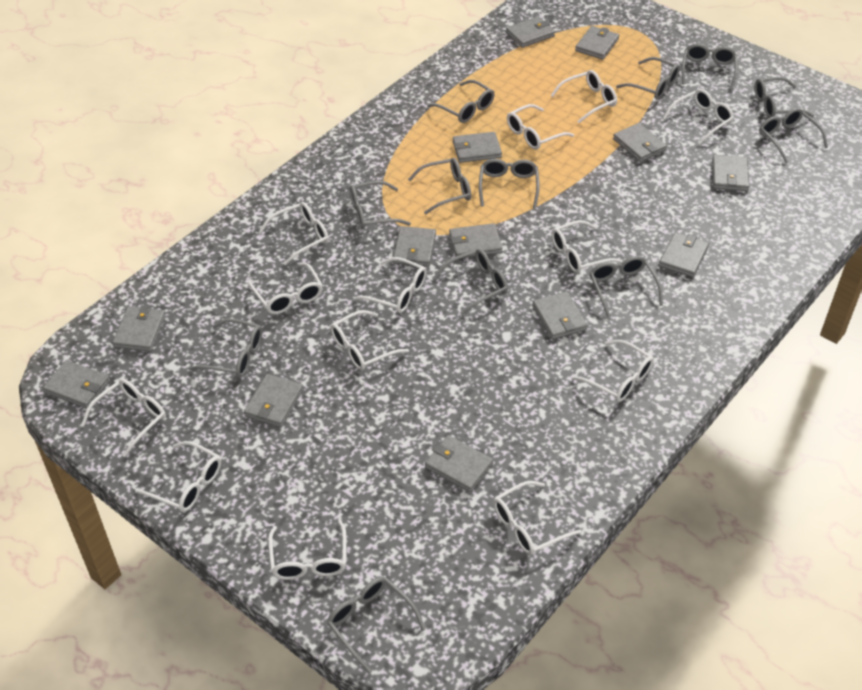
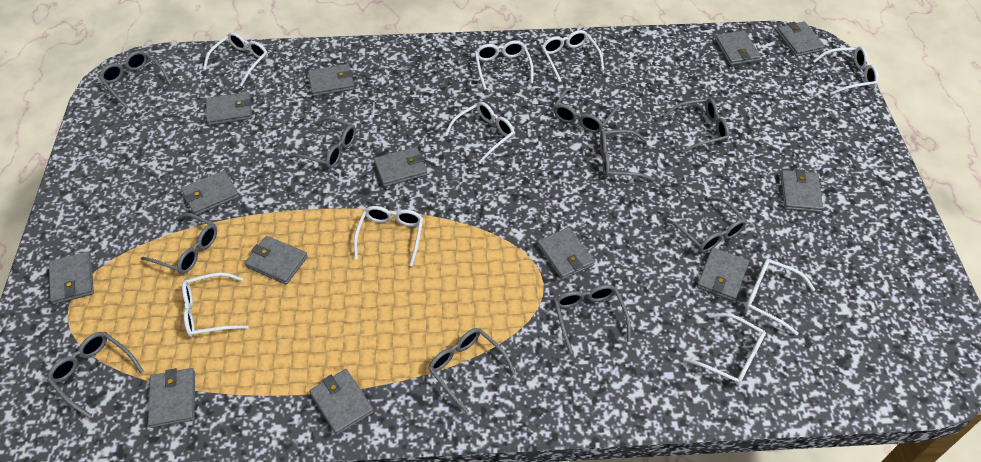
grey glasses: [189,318,262,378] [327,577,426,674] [350,181,411,230] [408,158,471,215] [427,80,495,123] [433,249,508,315] [479,159,540,208] [590,256,663,317] [616,57,680,99] [682,44,738,90] [755,77,814,118] [759,108,828,163] = 12 -> [47,332,143,418] [99,51,171,108] [141,213,217,274] [289,117,356,168] [428,328,516,414] [553,88,619,133] [554,285,631,354] [600,130,654,181] [663,98,729,153] [666,197,747,253] = 10
white glasses: [81,379,166,457] [135,441,221,512] [248,263,323,314] [259,202,329,265] [268,520,346,580] [330,310,409,370] [353,257,427,313] [494,481,582,555] [507,104,574,150] [551,70,617,123] [552,220,623,273] [571,340,654,402] [663,89,734,144] = 13 -> [182,272,248,337] [203,32,268,86] [354,206,423,266] [445,102,515,164] [475,41,534,90] [542,30,604,82] [684,313,766,385] [745,259,815,335] [813,46,879,95] = 9

